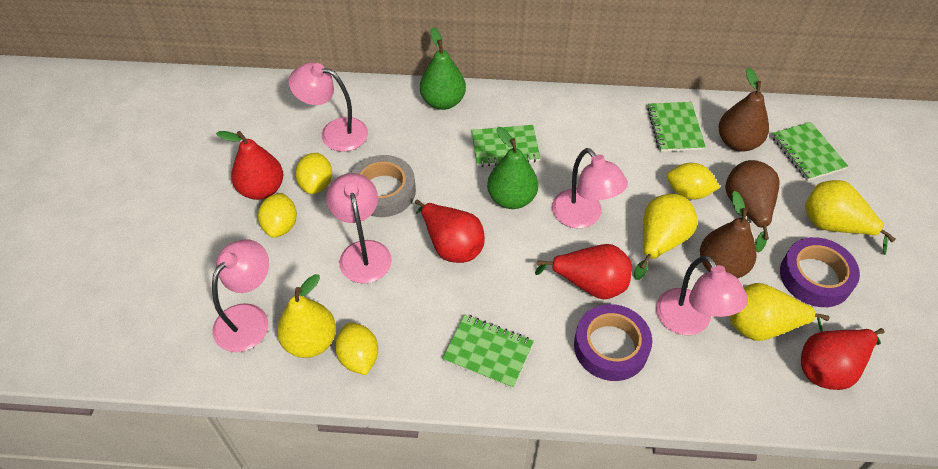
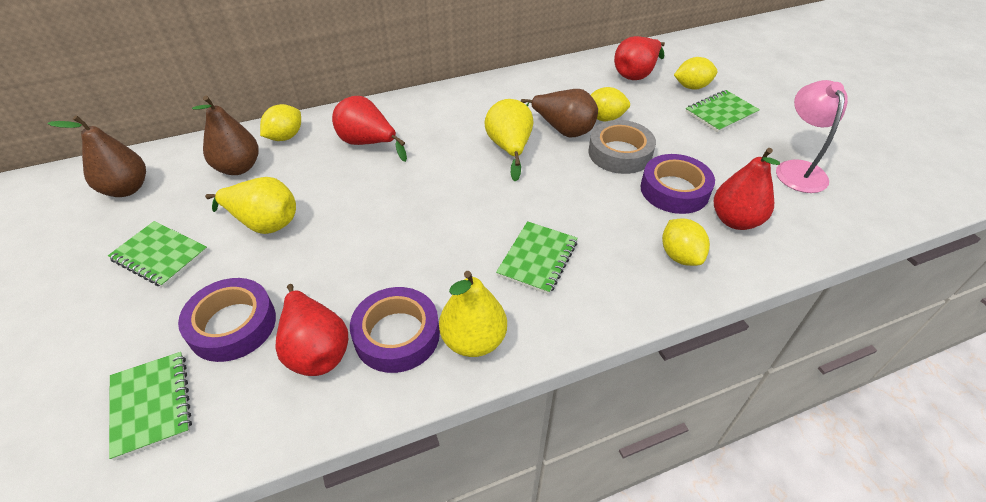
green pear: [420,27,466,110] [487,127,538,209] = 2 -> none = 0
pink lamp: [212,239,269,352] [288,62,368,152] [326,173,392,284] [552,148,628,229] [656,256,748,335] = 5 -> [776,80,848,193] = 1
purple tape: [574,304,652,381] [780,237,860,307] = 2 -> [178,278,276,362] [350,287,440,373] [640,154,715,214] = 3
yellow pear: [277,274,336,358] [634,194,697,280] [729,283,830,341] [805,180,896,255] = 4 -> [205,177,296,234] [439,271,507,357] [484,99,533,182] = 3

